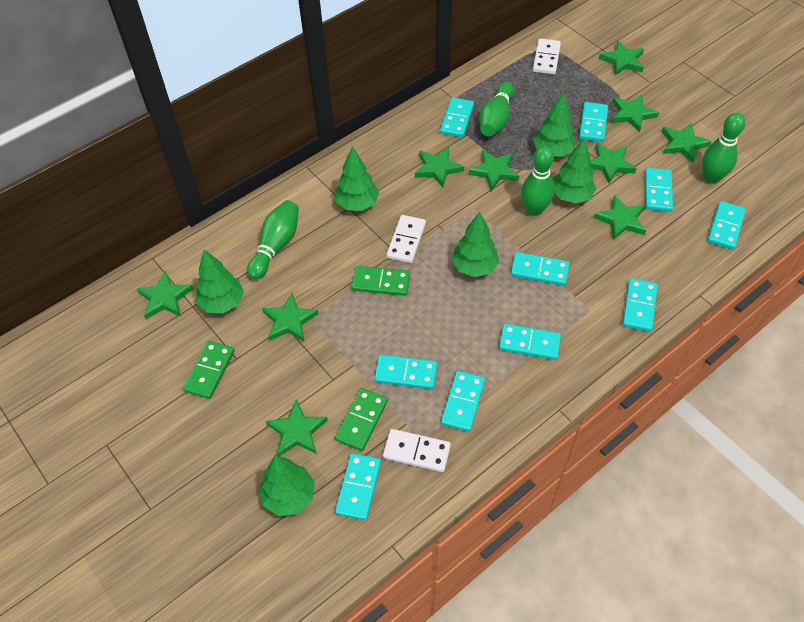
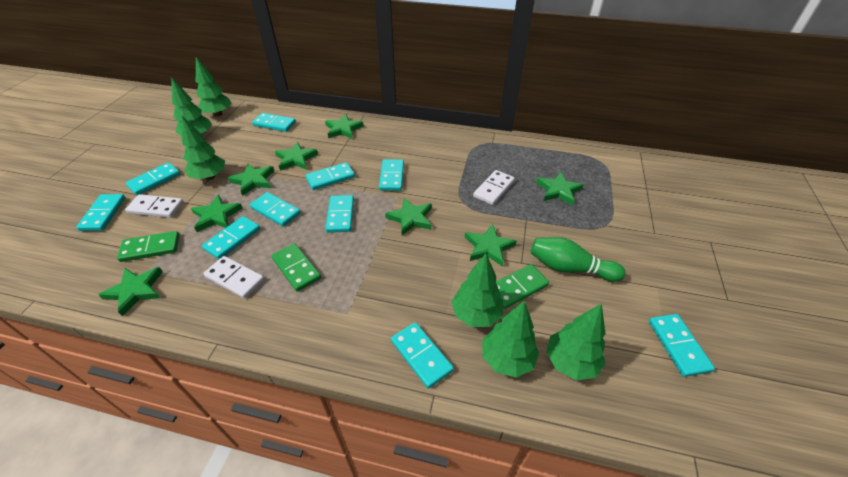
green bowling pin: [247,200,299,280] [479,82,515,136] [521,145,554,216] [702,113,745,184] = 4 -> [531,237,625,282] = 1
green star: [137,271,193,319] [262,293,319,341] [266,399,328,456] [415,147,464,188] [469,150,519,191] [590,143,637,183] [594,195,646,240] [599,41,644,75] [611,94,659,132] [662,123,712,163] = 10 -> [98,267,163,316] [191,195,243,232] [228,164,274,196] [275,142,318,171] [325,114,364,139] [385,198,432,235] [465,224,516,267] [536,172,583,205] = 8

